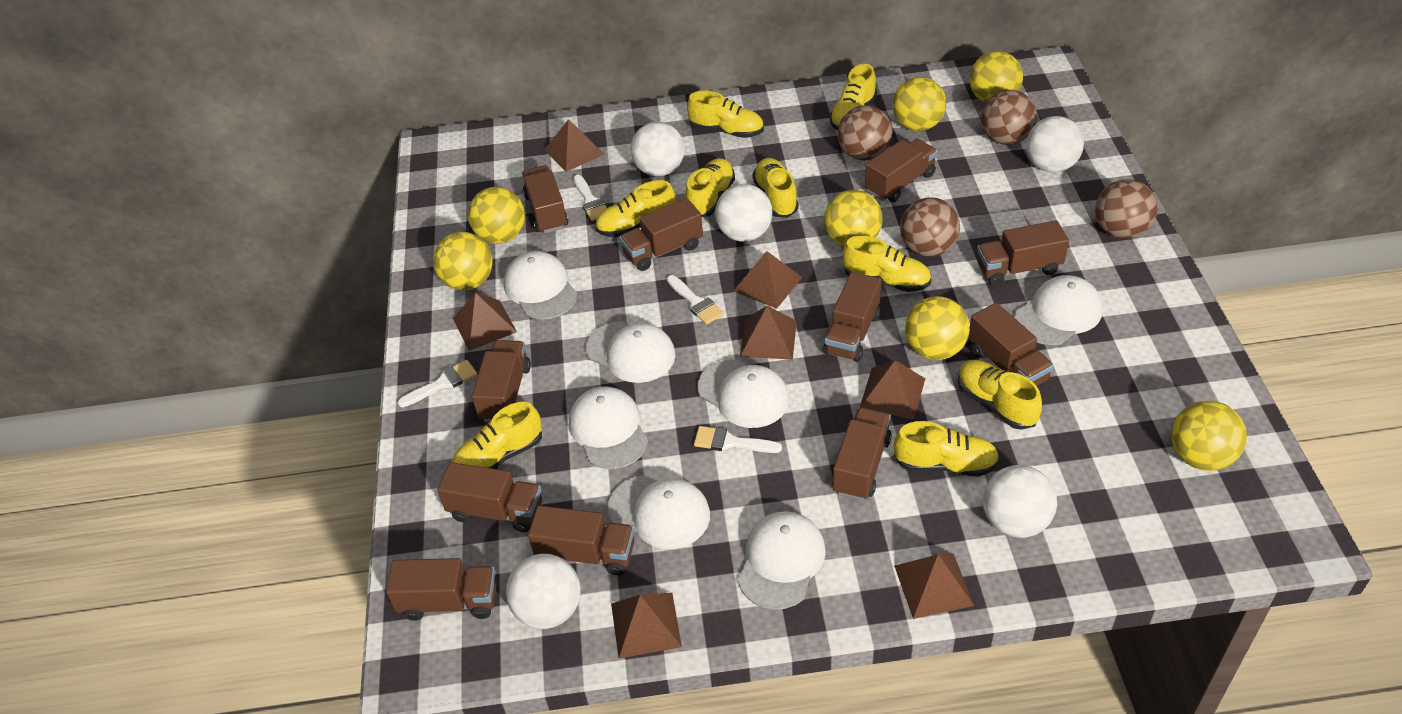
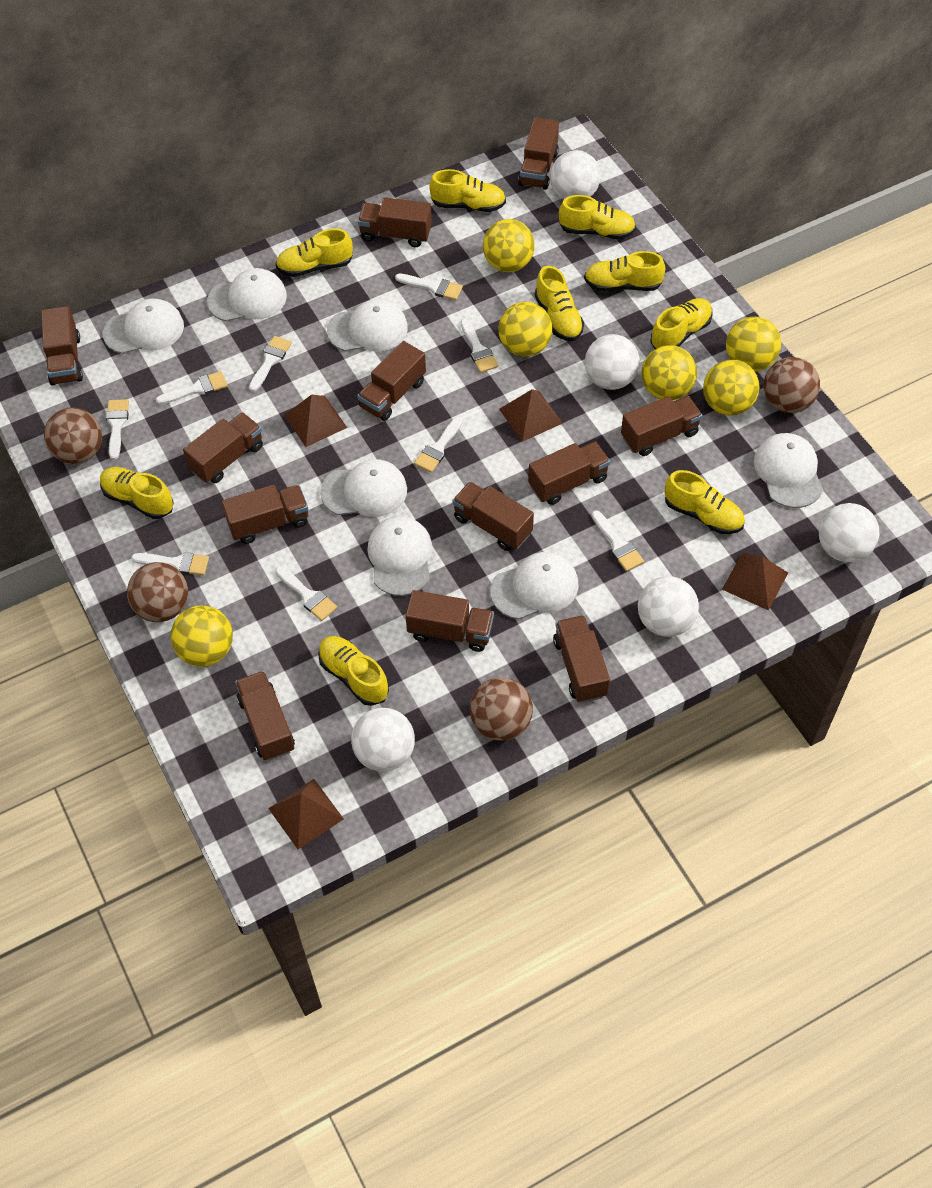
brown pyramid: [453,293,517,351] [544,119,604,172] [611,593,682,659] [734,251,802,309] [740,306,797,360] [860,360,925,419] [894,553,974,619] = 7 -> [268,779,344,850] [284,394,347,447] [499,389,563,442] [722,552,788,610] = 4
brown truck: [386,558,497,621] [437,462,542,532] [472,340,531,422] [522,165,569,233] [528,505,635,575] [619,198,703,271] [823,272,881,362] [832,407,892,500] [865,139,938,202] [968,303,1054,386] [977,220,1069,286] = 11 -> [41,306,83,386] [183,412,263,483] [222,485,309,544] [235,671,295,761] [357,341,426,421] [358,197,432,247] [406,590,494,652] [453,482,534,551] [518,117,559,190] [528,441,610,505] [553,615,610,703] [621,396,702,456] = 12
white brush: [397,360,477,408] [573,175,607,221] [667,275,724,325] [694,426,782,453] = 4 -> [106,399,129,460] [131,552,209,575] [156,371,228,404] [249,336,292,392] [275,566,337,621] [395,274,463,300] [414,416,463,473] [461,318,498,373] [591,510,644,571] = 9
yellow ball: [433,232,493,290] [468,187,525,244] [824,190,883,247] [892,77,946,131] [905,296,970,360] [969,51,1023,103] [1171,401,1247,471] = 7 -> [171,605,233,667] [483,219,535,272] [498,302,552,357] [641,345,697,400] [703,360,760,416] [726,317,781,372] = 6

